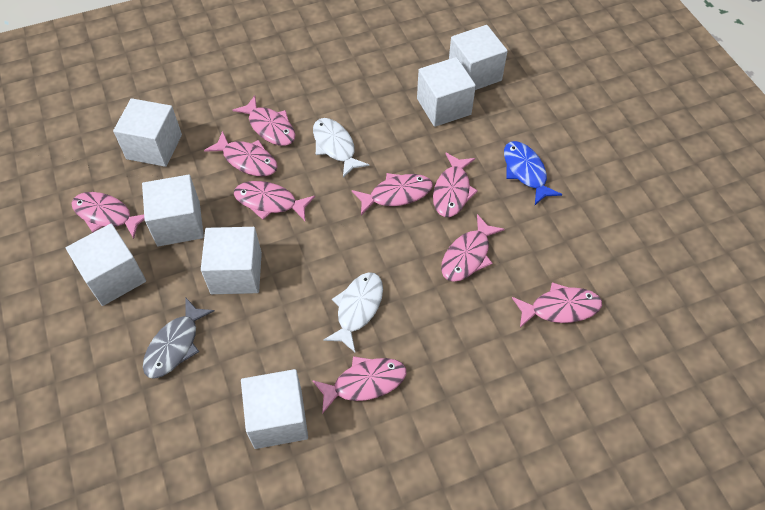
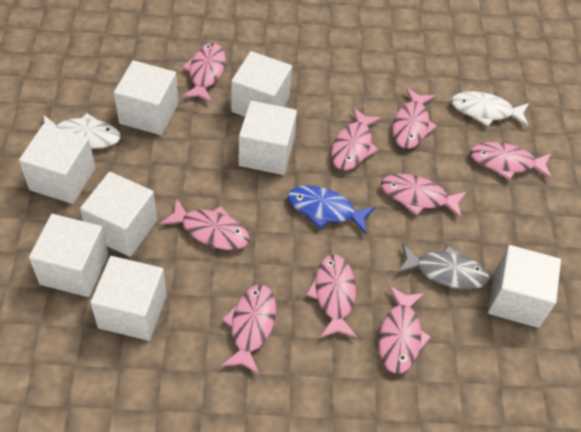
white cube: [66,223,146,306] [113,98,182,167] [142,175,204,246] [201,227,262,294] [241,369,308,449] [417,57,476,127] [449,25,508,90] = 7 -> [19,124,95,204] [29,214,108,297] [80,172,157,257] [90,256,167,341] [114,60,178,135] [231,51,292,117] [238,101,297,175] [488,245,561,328] = 8

